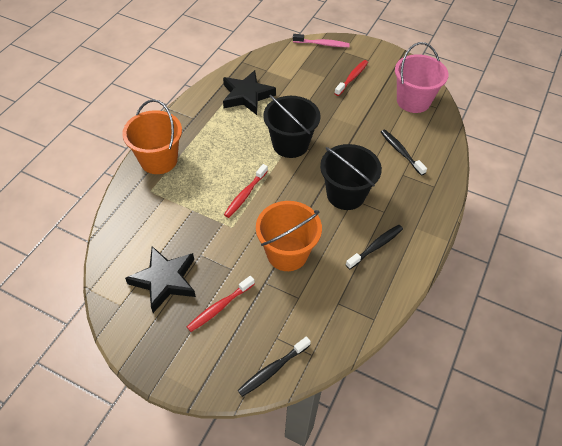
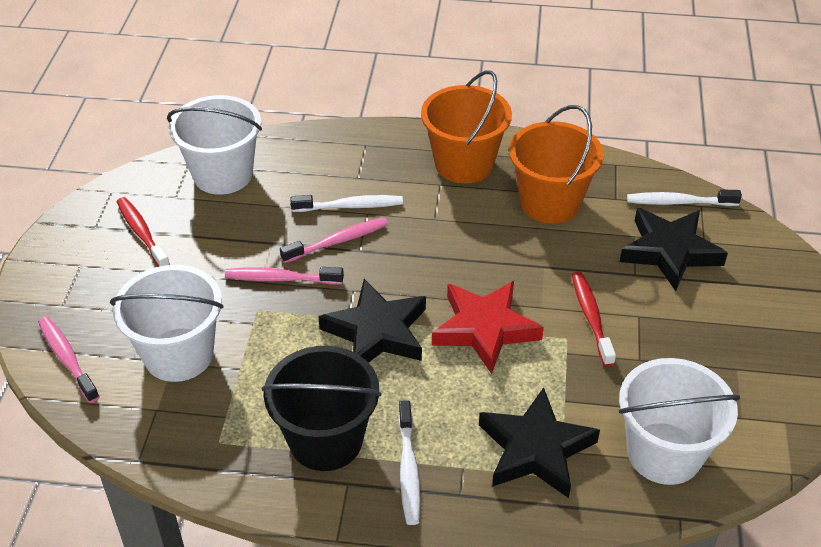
black bucket: [263,95,320,158] [320,144,382,210] = 2 -> [262,346,382,471] = 1
black star: [125,246,196,313] [223,70,276,115] = 2 -> [318,279,426,363] [479,387,600,498] [620,208,728,291] = 3
black toothbrush: [238,336,311,397] [346,225,403,269] [381,129,427,176] = 3 -> none = 0
pink bucket: [395,42,449,113] = 1 -> none = 0
pink toothbrush: [293,34,350,47] = 1 -> [38,316,100,403] [225,267,344,285] [280,217,388,263] = 3
red star: none = 0 -> [432,281,544,374] = 1
red toothbrush: [187,276,255,332] [224,164,268,218] [334,60,368,96] = 3 -> [117,197,170,267] [572,272,616,367] = 2
white bucket: none = 0 -> [110,265,224,382] [167,95,262,195] [619,358,740,485] = 3
white toothbrush: none = 0 -> [291,195,403,212] [398,401,421,525] [627,189,742,206] = 3

